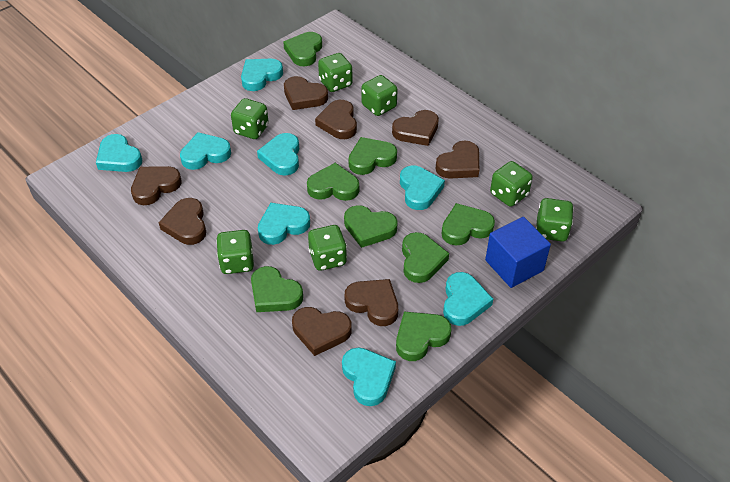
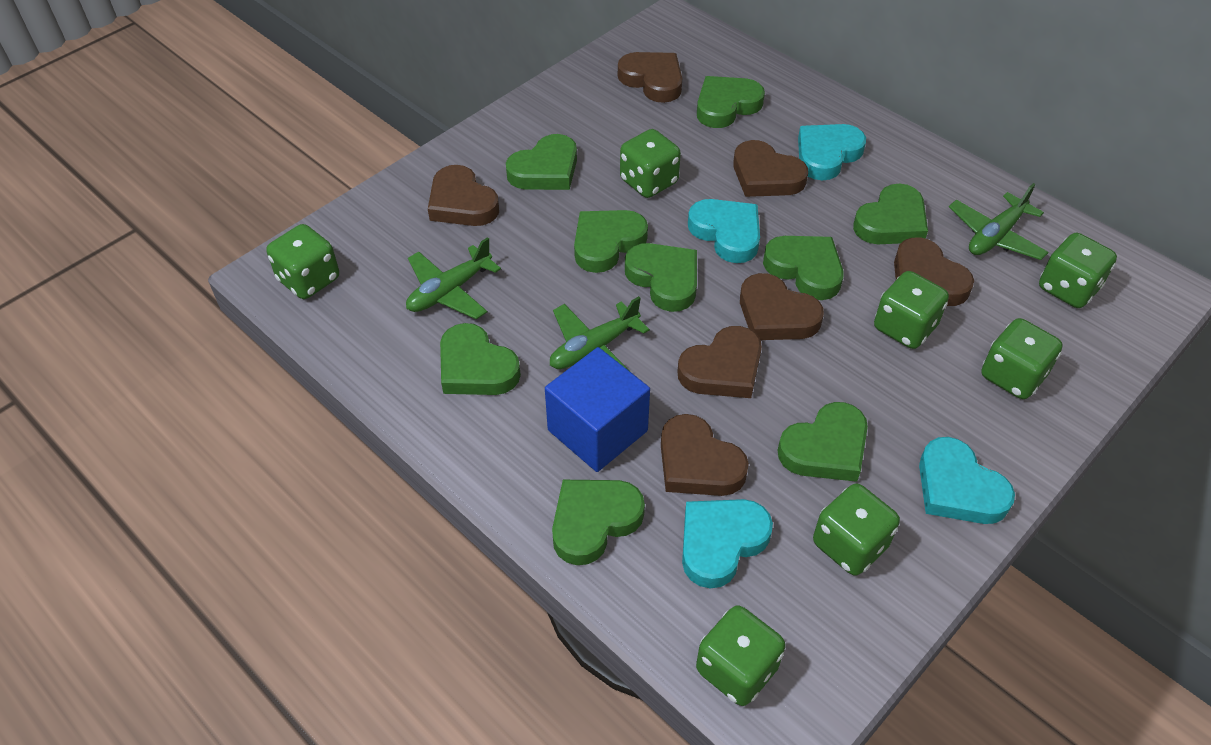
brown heart: [131,166,182,205] [159,198,206,245] [284,76,328,110] [292,307,352,356] [315,100,357,139] [345,279,398,326] [392,110,439,146] [435,141,479,179] = 8 -> [428,165,499,226] [618,52,682,103] [661,414,749,496] [677,326,762,398] [733,140,808,197] [740,273,824,340] [894,237,974,306] = 7
green heart: [251,266,303,312] [283,32,322,66] [307,163,359,201] [344,205,398,248] [349,137,397,175] [396,312,452,361] [402,232,449,283] [441,203,495,246] = 8 -> [440,323,521,395] [506,134,577,190] [552,480,645,565] [574,210,648,273] [625,243,697,312] [697,76,765,128] [763,236,844,300] [778,402,868,482] [853,183,928,244] = 9
green plane: none = 0 -> [406,237,501,319] [550,296,650,370] [949,183,1049,260] = 3
turquoise heart: [96,134,142,172] [180,132,231,170] [241,59,283,91] [257,133,299,175] [258,203,310,245] [342,348,396,406] [400,166,445,210] [443,272,493,326] = 8 -> [682,499,773,589] [688,199,760,263] [798,124,866,180] [919,437,1015,524] = 4

